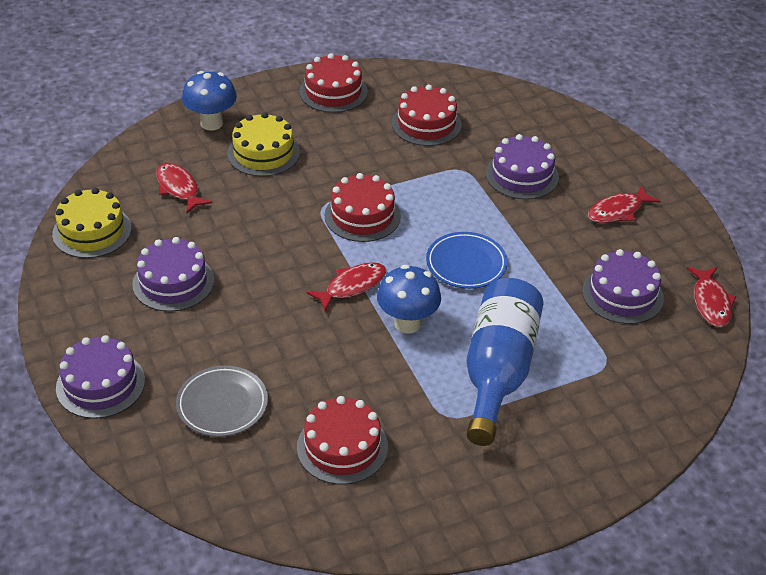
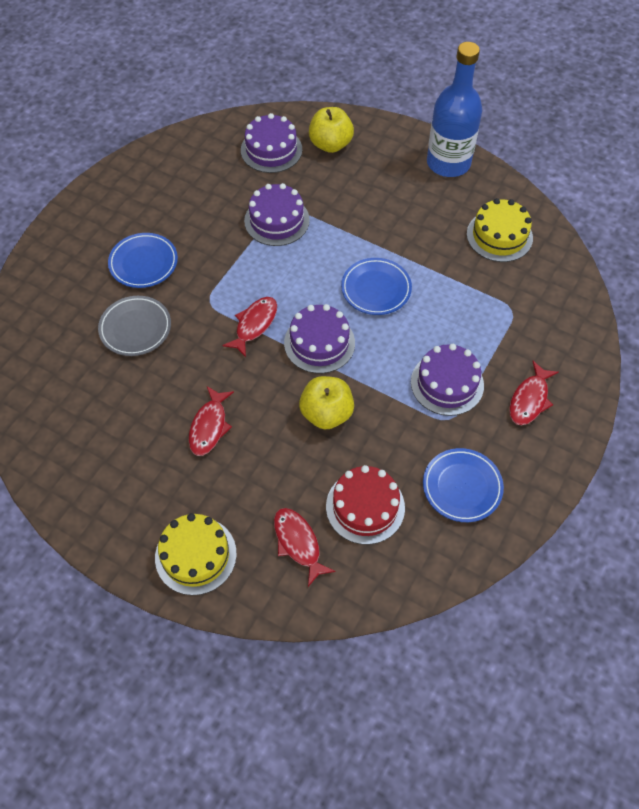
blue mushroom: [182,71,237,131] [377,265,441,334] = 2 -> none = 0
blue plate: [426,232,508,289] = 1 -> [108,233,178,288] [341,258,412,315] [423,448,504,522] = 3
red cake: [297,396,388,485] [299,53,368,113] [325,173,401,242] [392,84,462,146] = 4 -> [326,465,405,545] = 1
yellow apple: none = 0 -> [299,376,354,429] [309,107,354,153] = 2

